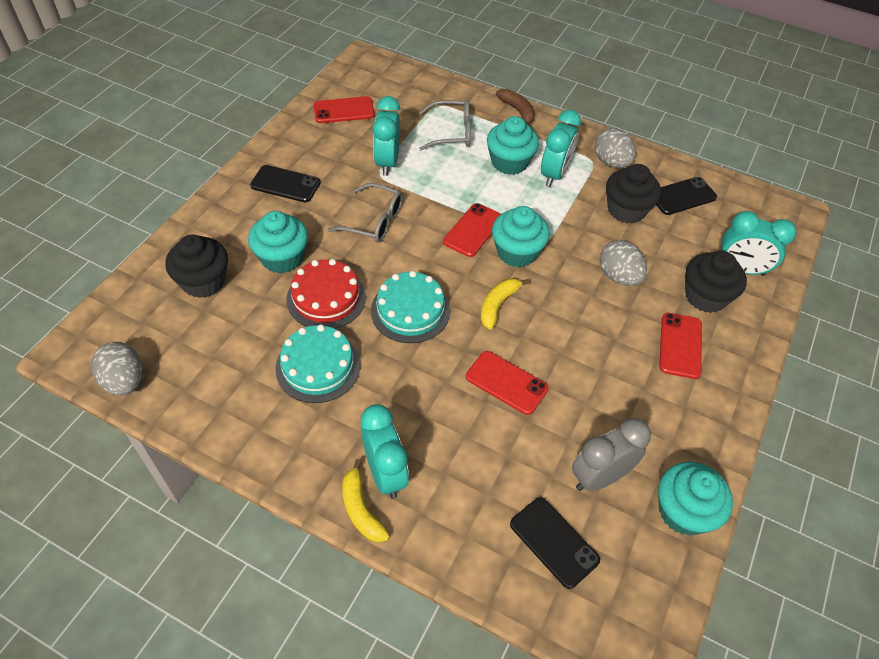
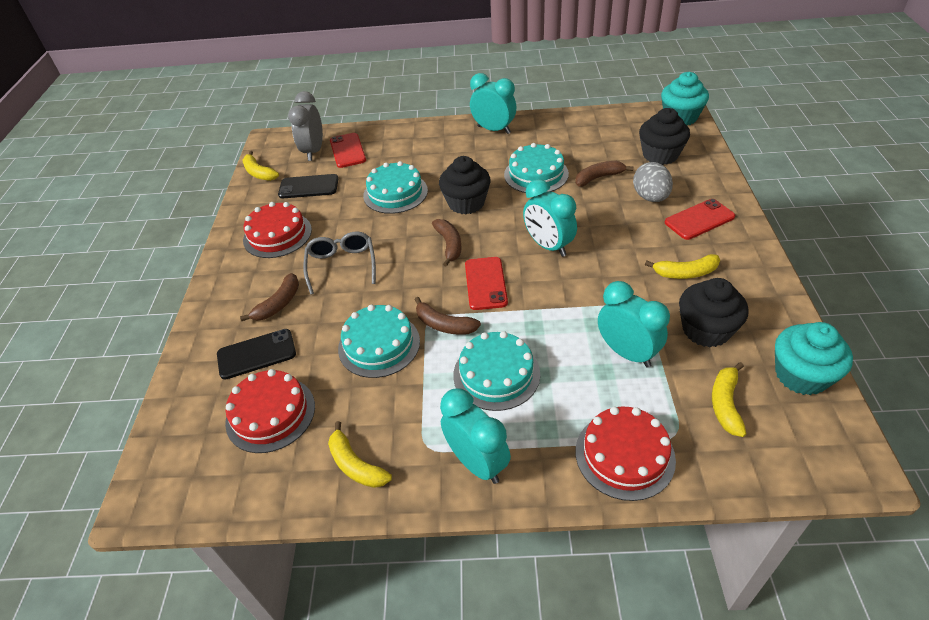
black phone: [250,165,320,202] [510,497,600,589] [656,177,717,215] = 3 -> [217,329,296,379] [278,174,338,199] = 2
brown banana: [496,89,535,126] = 1 -> [240,273,299,321] [414,297,481,335] [432,219,461,267] [575,161,633,186] = 4
grey egg: [91,342,142,396] [594,128,636,168] [600,240,647,286] = 3 -> [633,162,673,202] = 1
grey glasses: [328,183,403,243] [419,100,471,150] = 2 -> [303,231,376,295] = 1
red cake: [286,259,366,329] = 1 -> [225,369,315,453] [243,202,312,258] [576,406,676,501] = 3
red phone: [313,96,375,123] [443,203,501,257] [466,351,549,415] [659,313,702,379] = 4 -> [330,133,366,168] [465,257,508,310] [665,199,735,240] = 3
turquoise cake: [275,324,360,403] [371,271,450,343] = 2 -> [338,305,420,378] [363,161,428,214] [453,331,540,411] [504,143,569,193] = 4
turquoise cupcake: [248,211,308,273] [487,116,539,175] [492,206,550,267] [658,462,733,536] = 4 -> [661,72,709,125] [775,322,853,395] = 2
yellow banana: [342,459,390,543] [480,278,530,330] = 2 -> [242,151,279,181] [328,421,392,488] [645,254,720,279] [712,362,746,437] = 4

